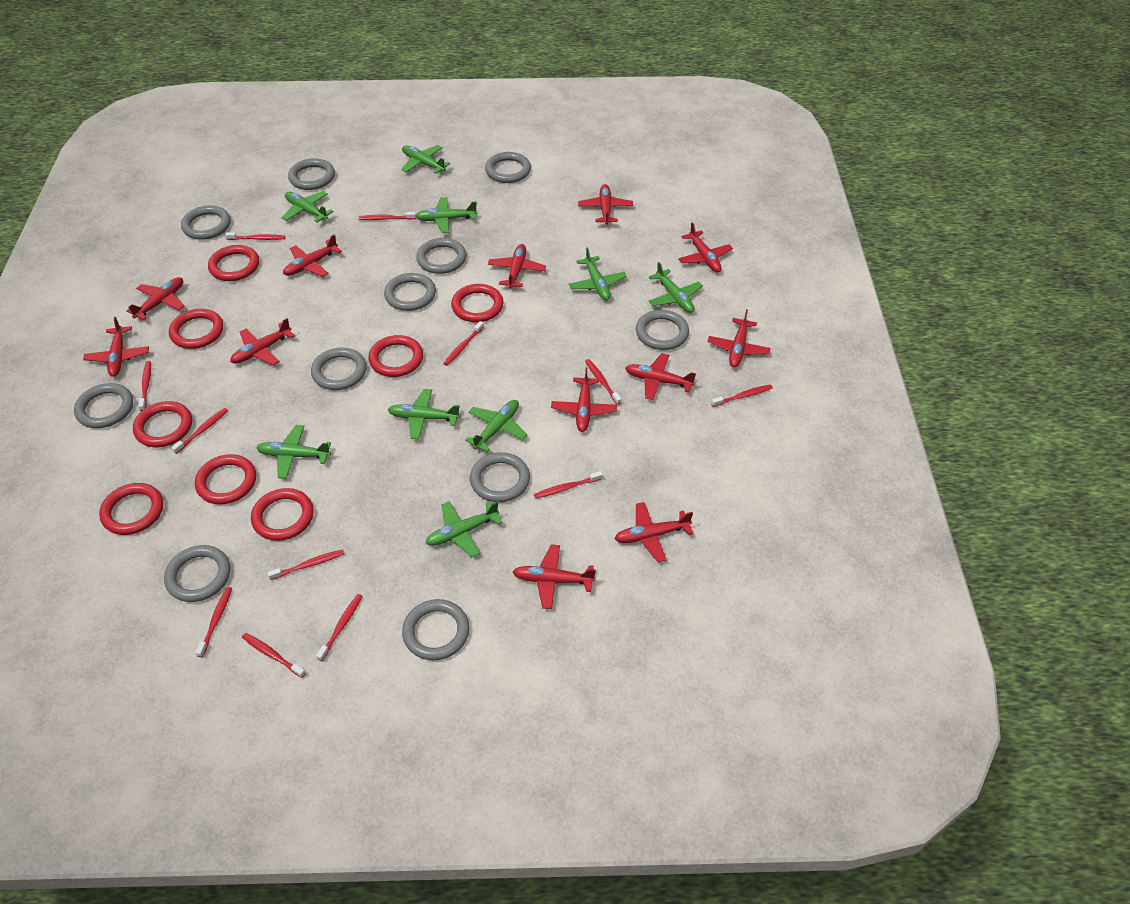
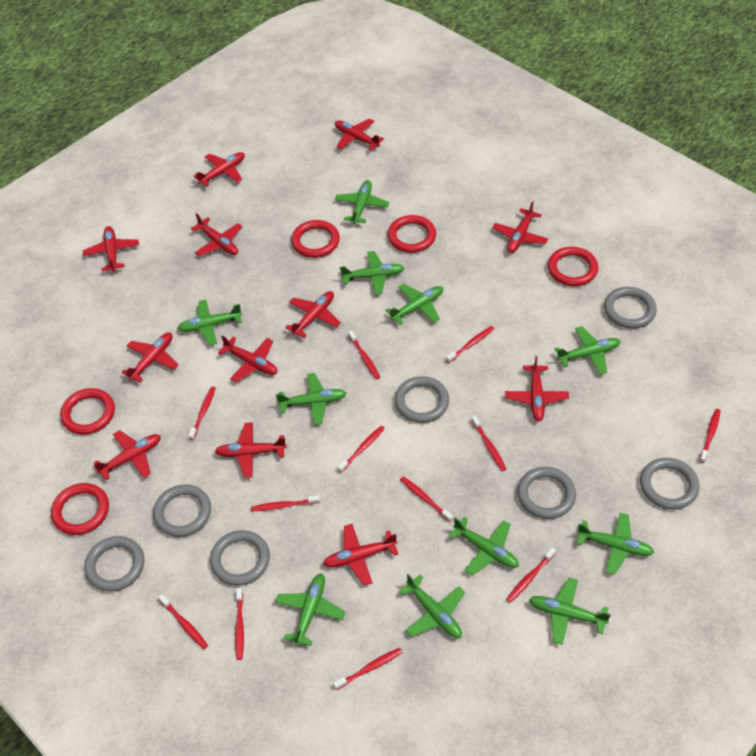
green plane: [256,425,331,479] [282,191,334,222] [388,389,460,440] [401,145,450,174] [416,197,477,233] [426,501,502,557] [465,400,528,452] [569,247,627,301] [649,262,703,313] = 9 -> [177,300,242,345] [275,573,345,646] [276,373,347,425] [335,180,389,224] [340,251,404,295] [386,284,443,325] [399,574,465,638] [449,517,519,575] [529,578,611,645] [555,326,621,375] [577,513,654,575] = 11
grey ring: [74,383,133,428] [164,545,230,602] [181,205,231,240] [288,158,335,190] [311,348,367,390] [384,273,436,311] [402,599,470,660] [416,238,466,274] [470,452,530,502] [485,152,531,183] [636,310,689,350] = 11 -> [84,536,144,592] [153,484,211,537] [210,530,270,586] [395,376,449,423] [517,467,576,519] [604,287,657,329] [640,458,700,510] = 7
red ring: [99,483,163,535] [133,401,192,447] [169,309,223,349] [195,454,256,504] [208,245,259,281] [251,488,314,541] [368,335,423,377] [451,284,504,322] = 8 -> [51,483,109,535] [60,388,115,435] [291,220,340,258] [388,215,436,253] [548,247,598,286] = 5

